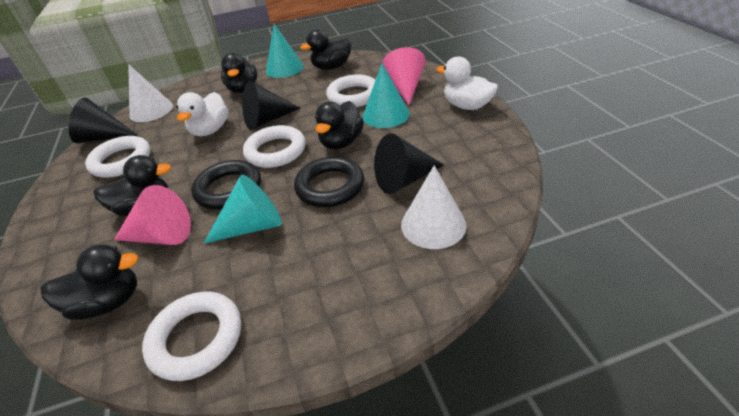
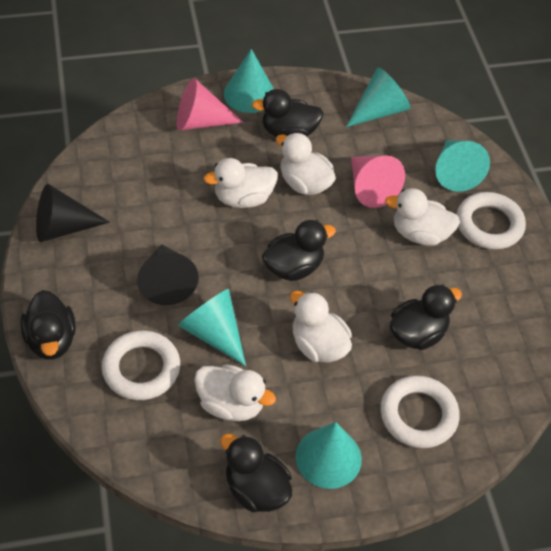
black cone: [69,98,139,143] [242,81,300,130] [374,133,444,194] = 3 -> [36,184,110,242] [137,244,199,305] = 2
black ring: [191,160,261,210] [294,157,364,207] = 2 -> none = 0
turquoise cone: [203,174,282,244] [266,24,304,78] [362,63,410,128] = 3 -> [178,289,246,366] [224,49,274,113] [295,422,362,489] [346,67,410,127] [435,140,490,192] = 5
white cone: [128,64,173,122] [401,165,466,249] = 2 -> none = 0
white duck: [176,92,229,136] [436,56,498,110] = 2 -> [194,364,276,421] [203,158,278,208] [276,133,336,195] [290,291,352,363] [385,188,460,246] = 5
white ring: [85,136,150,178] [142,292,241,381] [243,125,305,168] [326,74,375,107] = 4 -> [102,330,180,400] [380,375,460,448] [456,192,526,250] = 3

